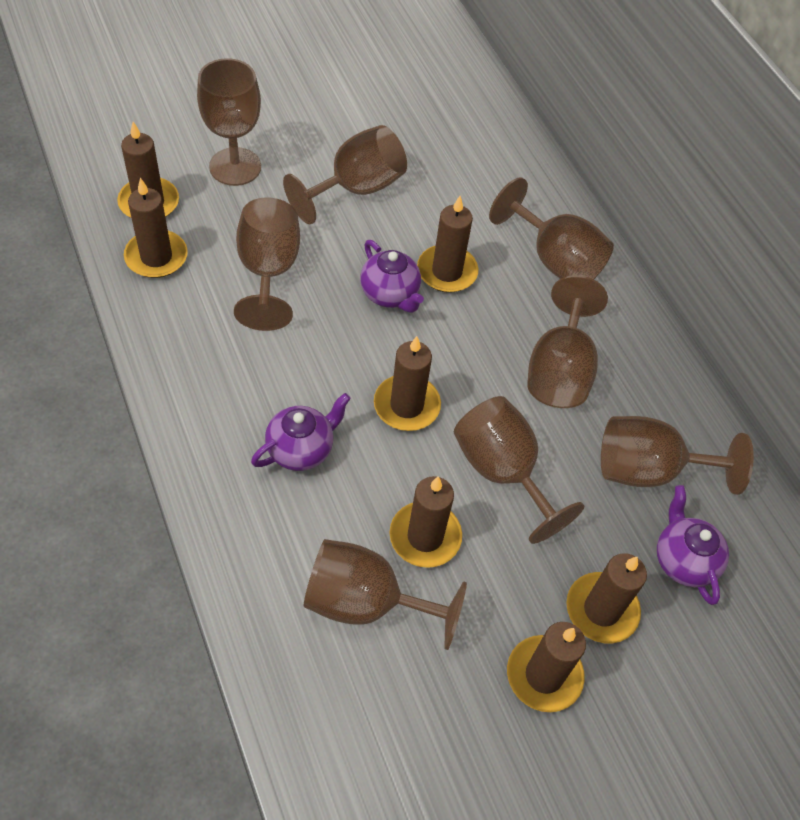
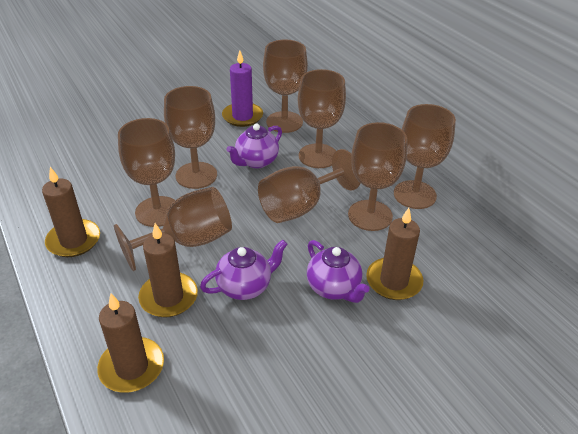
brown candle: [117,122,179,218] [124,178,188,278] [374,336,441,431] [389,476,462,568] [417,196,479,293] [507,622,586,712] [566,553,647,643] = 7 -> [42,167,100,257] [97,294,164,393] [138,223,198,317] [366,208,423,300] = 4
purple candle: none = 0 -> [222,50,263,127] = 1

